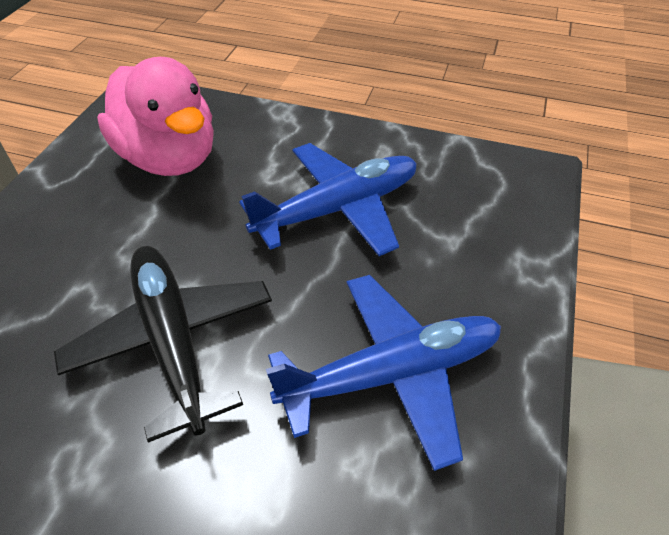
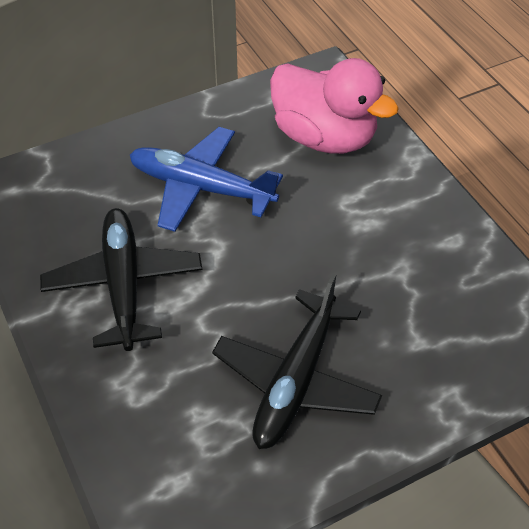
black plane: [54,246,272,443] = 1 -> [40,208,202,351] [212,273,382,449] = 2
blue plane: [239,143,417,256] [266,275,501,471] = 2 -> [130,127,283,232] = 1

